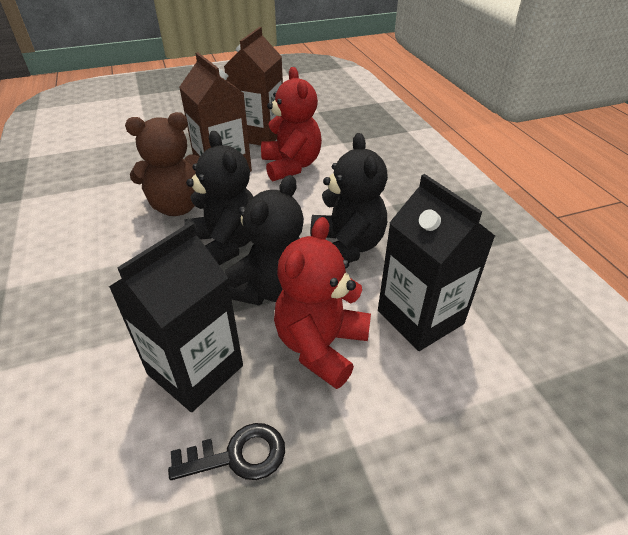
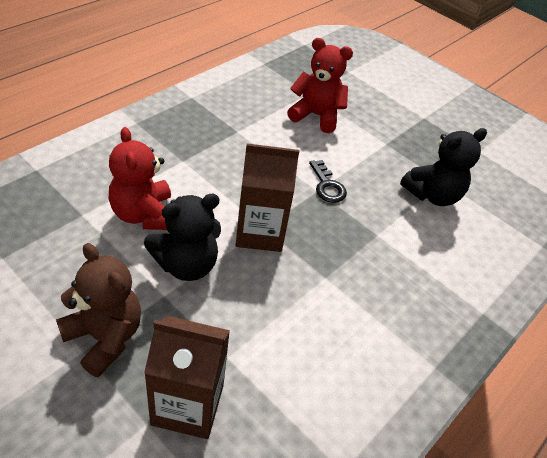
black carton: [109,222,243,412] [378,174,495,351] = 2 -> none = 0
black teddy bear: [184,131,253,265] [225,175,304,305] [310,133,388,263] = 3 -> [144,194,221,281] [400,128,487,206] = 2

